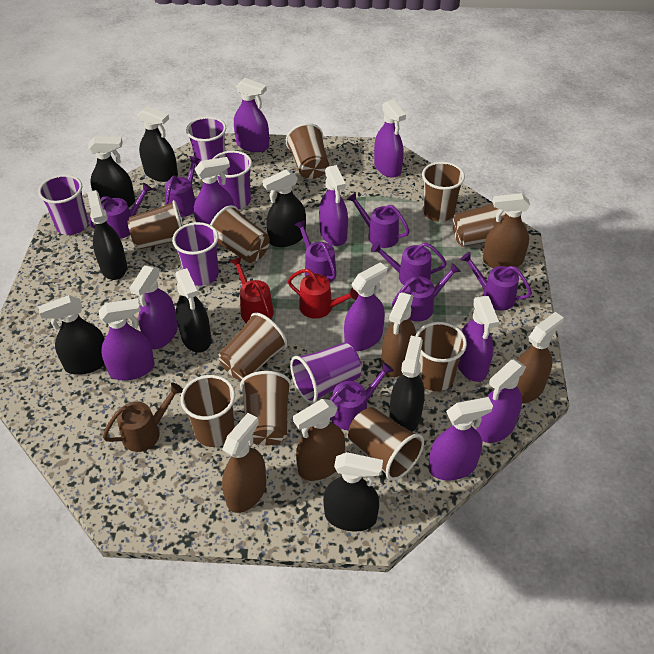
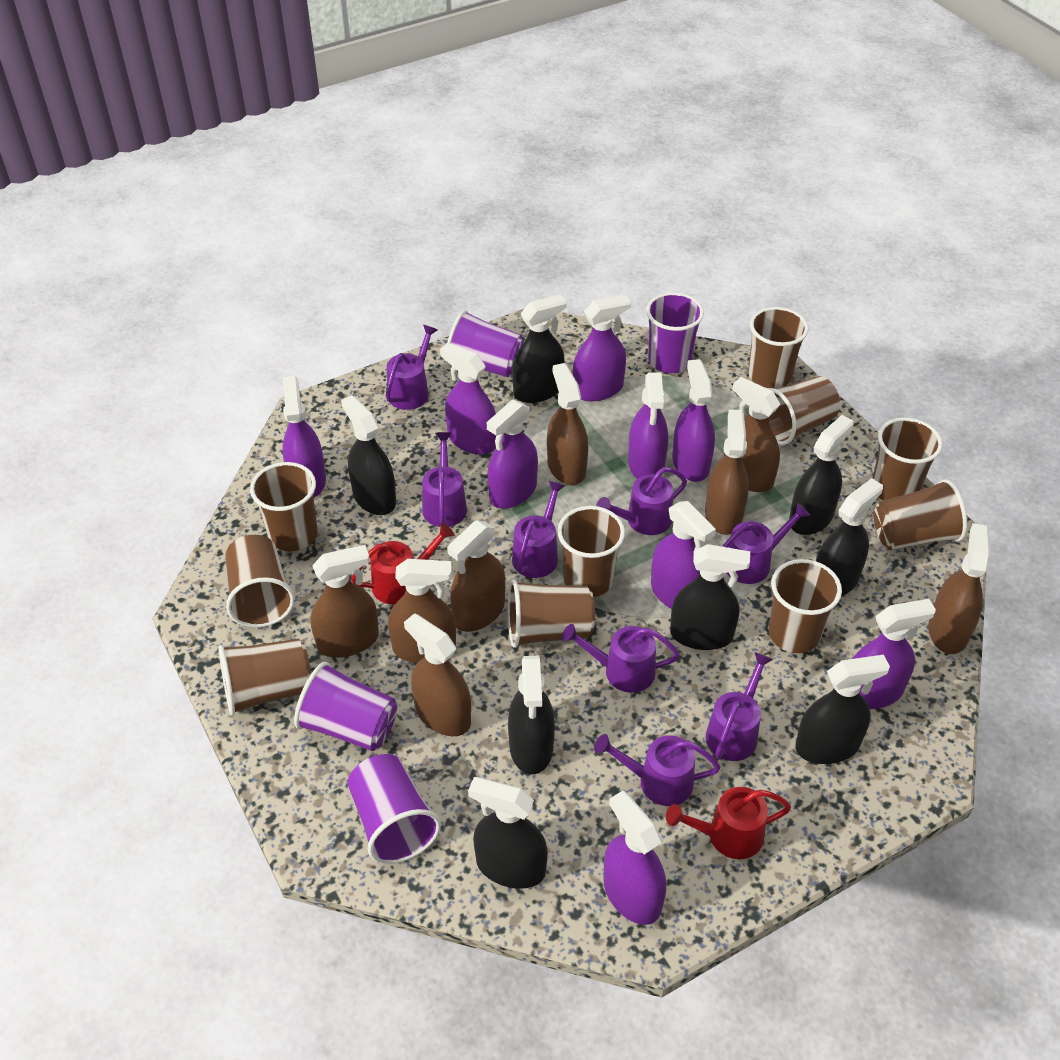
brown spray bottle: [222,413,266,513] [293,399,345,481] [382,292,416,377] [483,193,530,268] [517,312,564,404] = 5 -> [311,545,379,657] [388,559,456,663] [404,613,471,736] [447,520,505,632] [547,363,588,485] [705,409,749,535] [724,377,780,492] [928,523,990,654] = 8
brown watering can: [103,382,183,452] = 1 -> none = 0
purple cup: [38,175,88,235] [172,222,219,286] [186,117,226,166] [213,151,252,209] [290,343,362,404] = 5 -> [294,662,397,751] [347,754,441,864] [446,310,524,377] [646,292,704,373] = 4
purple spray bottle: [98,298,155,381] [130,265,178,349] [194,157,235,225] [234,78,269,152] [319,165,348,246] [344,262,387,351] [374,99,406,178] [429,397,493,481] [458,296,499,382] [476,359,526,443] = 10 -> [282,376,326,497] [440,343,496,455] [487,400,538,509] [573,294,631,401] [603,791,666,925] [628,373,668,479] [651,501,716,609] [672,359,715,482] [852,599,936,709] = 9

